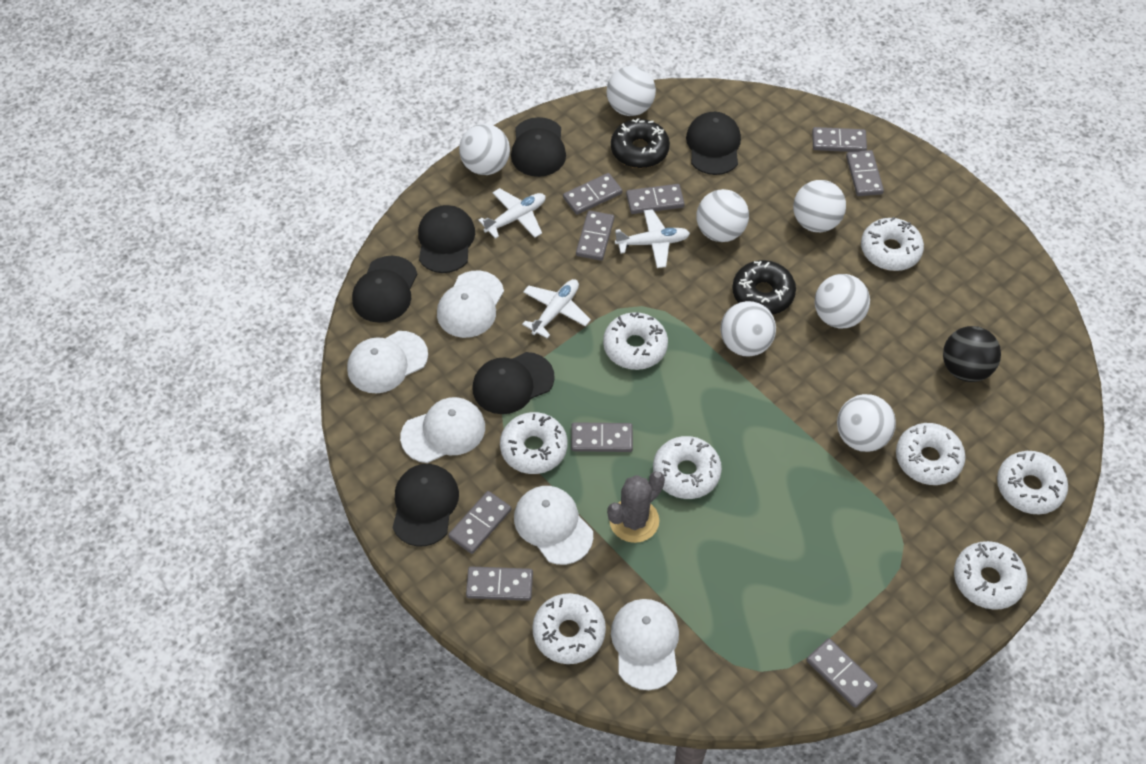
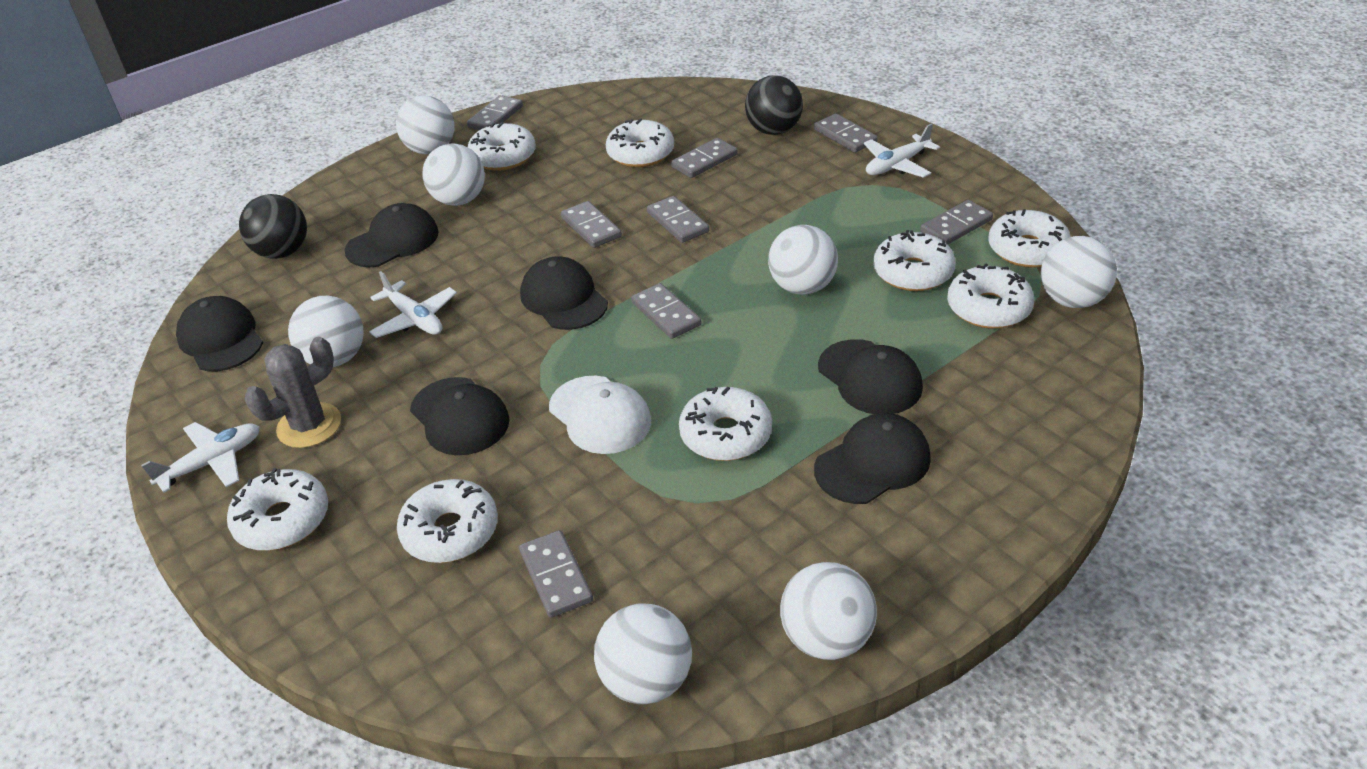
black ball: [943,326,1001,382] = 1 -> [239,194,307,259] [745,75,803,135] = 2
black donut: [611,118,670,168] [732,260,796,315] = 2 -> none = 0
grey domino: [448,491,511,554] [466,567,533,601] [563,173,622,215] [571,422,633,452] [576,210,614,261] [626,184,685,214] [806,638,878,708] [812,127,867,152] [846,150,884,196] = 9 -> [467,95,523,130] [519,530,593,618] [561,201,622,248] [631,283,702,339] [647,196,709,243] [671,138,738,178] [814,114,878,152] [920,200,993,245] = 8
white cap: [347,331,428,393] [400,397,485,463] [437,271,504,338] [514,486,593,565] [611,599,679,690] = 5 -> [549,376,651,454] = 1

